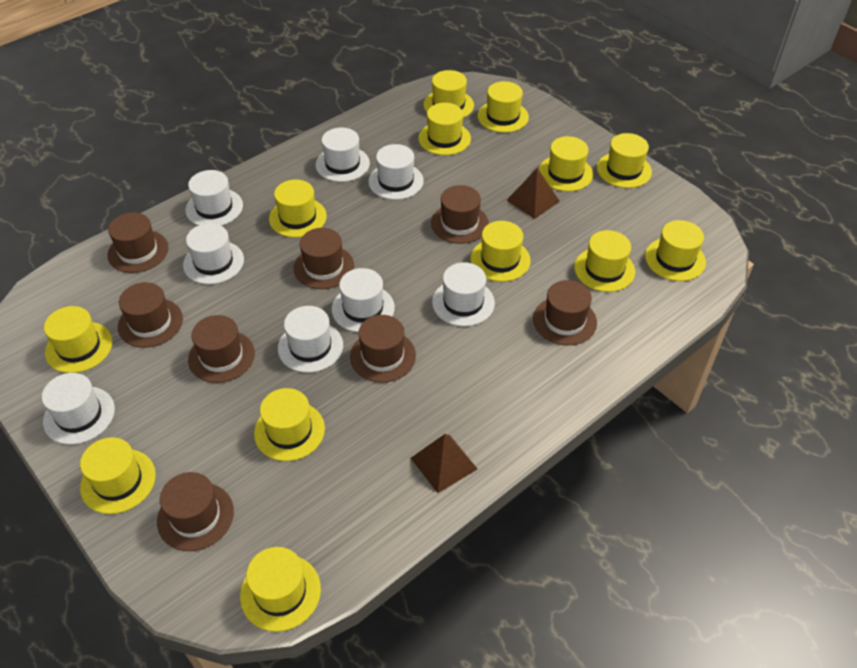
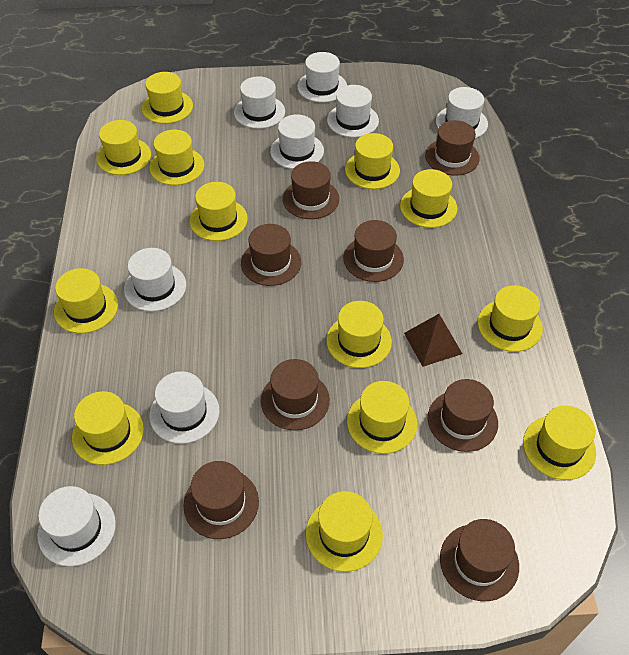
brown pyramid: [411,434,477,493] [507,168,560,219] = 2 -> [404,314,462,367] = 1

